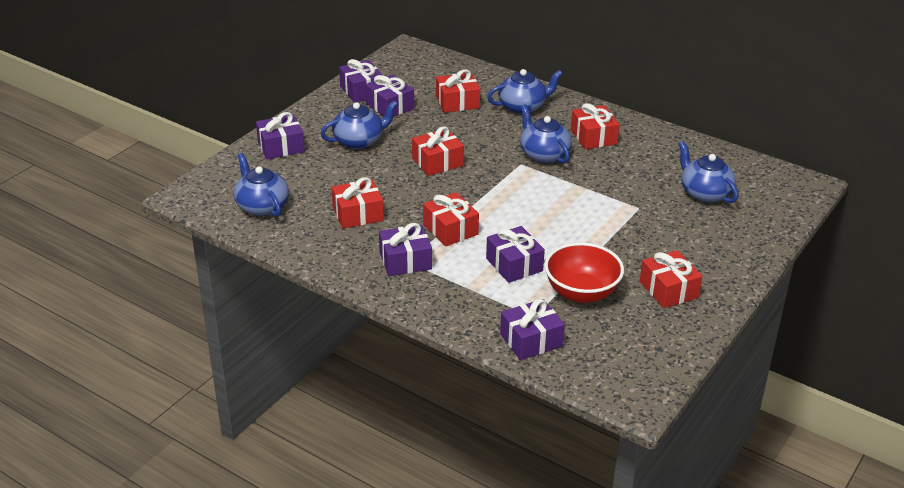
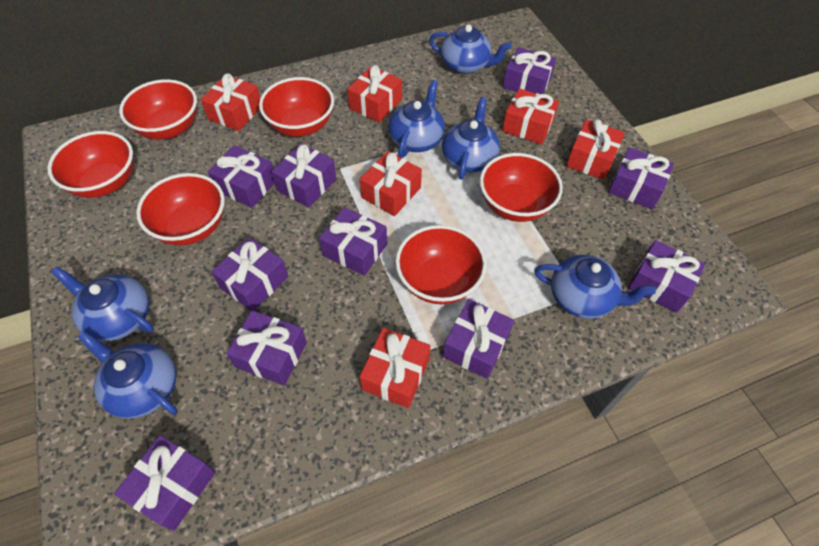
blue teapot: [234,153,289,217] [320,101,398,149] [487,69,563,114] [520,105,572,163] [679,141,738,203] = 5 -> [51,267,154,342] [78,331,178,419] [388,80,445,158] [429,24,512,74] [442,97,500,180] [534,255,656,319] = 6
purple gift: [256,112,305,159] [339,59,383,103] [365,74,414,117] [379,223,432,276] [486,226,545,283] [500,299,565,360] = 6 -> [114,435,216,531] [208,145,274,208] [211,237,288,311] [226,310,307,386] [271,143,336,208] [319,207,387,276] [443,299,514,379] [503,47,556,94] [608,147,674,209] [628,240,705,313] = 10
red bowl: [544,242,624,303] = 1 -> [47,131,134,198] [119,79,197,140] [136,173,225,246] [259,77,334,137] [395,225,487,304] [480,153,563,222] = 6

